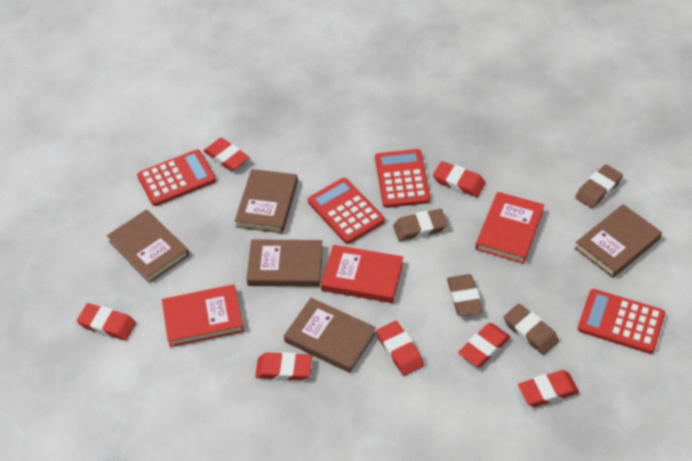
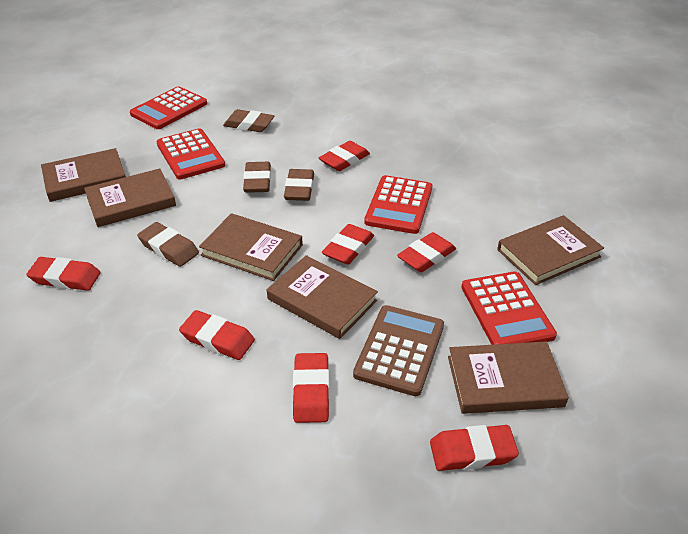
brown book: [107,209,189,283] [235,169,298,233] [246,239,323,287] [284,298,376,373] [575,204,662,278] = 5 -> [41,148,126,202] [84,169,176,227] [199,213,303,281] [267,255,378,339] [448,342,569,414] [497,215,604,285] = 6
brown calculator: none = 0 -> [353,305,444,396] = 1
red book: [162,284,244,347] [321,245,403,303] [475,192,544,264] = 3 -> none = 0

